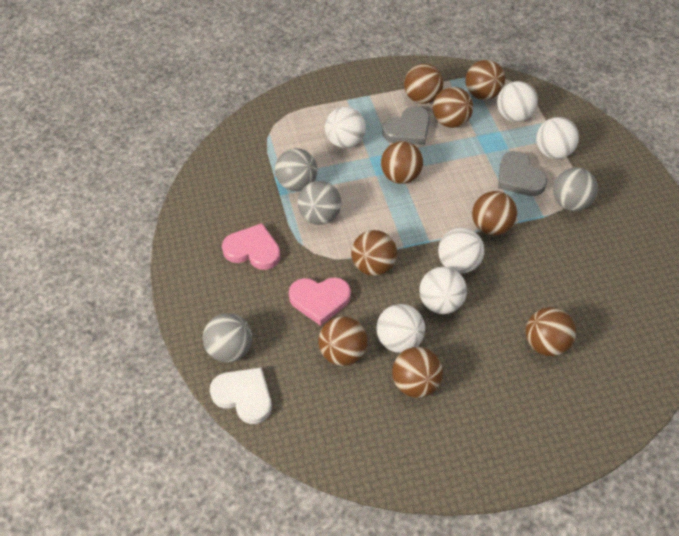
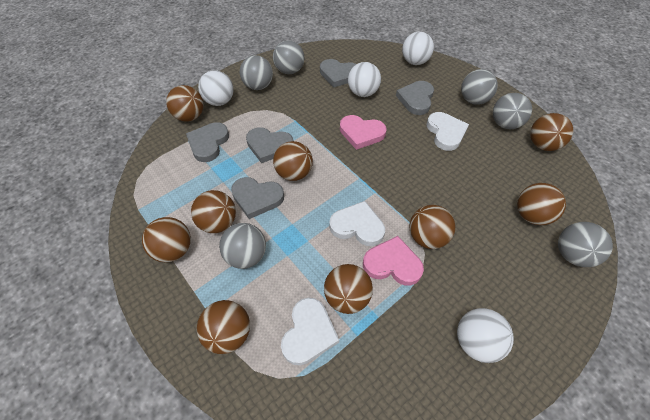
grey ball: [203,313,252,362] [275,148,318,191] [298,181,342,225] [553,168,598,211] = 4 -> [219,223,266,269] [240,55,273,90] [273,40,304,74] [461,69,498,105] [493,93,532,129] [558,222,613,267] = 6
grey heart: [382,106,430,145] [498,151,547,196] = 2 -> [186,122,229,162] [231,177,284,219] [246,127,293,163] [320,59,356,87] [396,81,434,115] = 5
white ball: [325,107,366,148] [376,304,425,353] [419,267,467,314] [438,228,485,273] [497,81,538,122] [536,117,579,159] = 6 -> [198,70,234,106] [348,62,381,97] [402,32,434,65] [457,308,514,363] = 4
white heart: [210,367,272,424] = 1 -> [281,298,339,366] [329,201,385,246] [426,112,469,151] = 3

